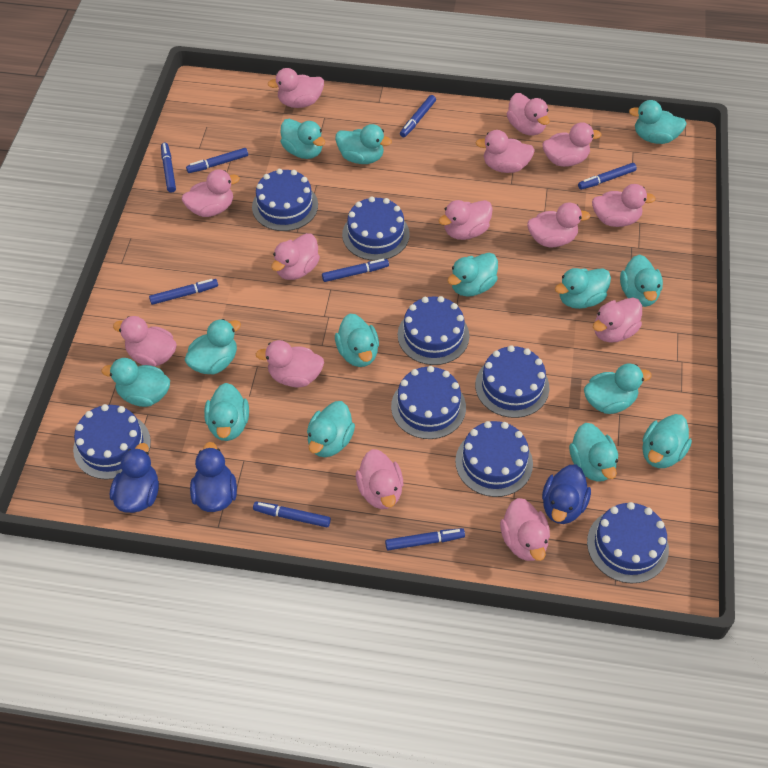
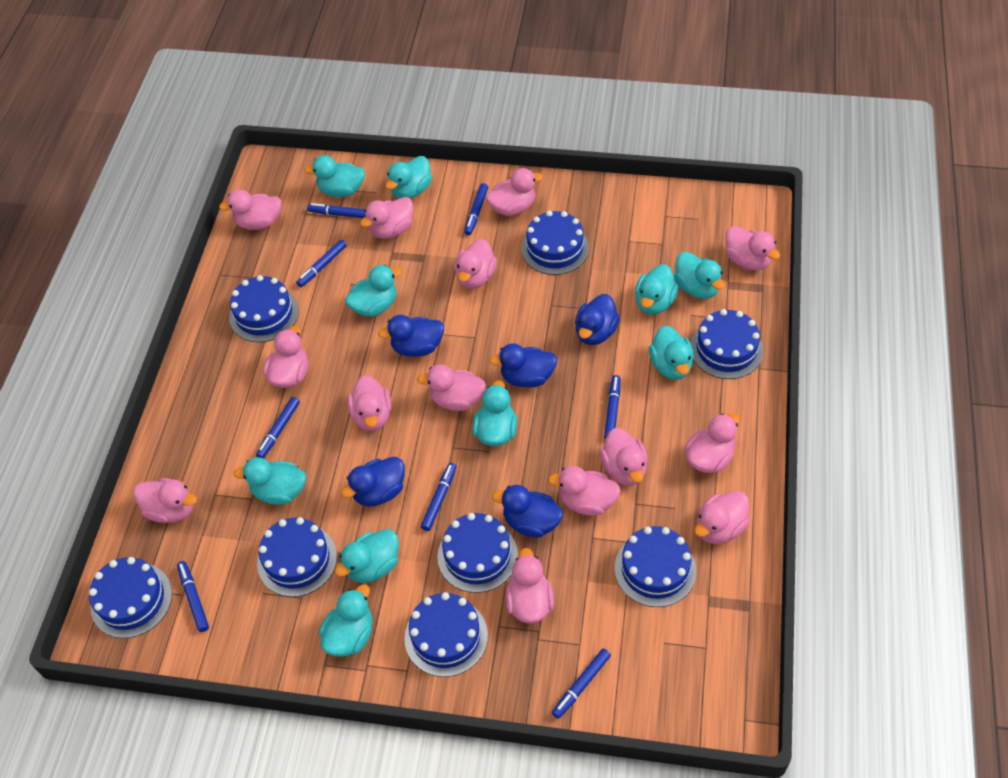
blue duck: [110,443,159,513] [190,442,237,512] [542,465,591,524] = 3 -> [341,457,405,507] [378,315,444,357] [489,343,557,388] [492,485,563,538] [575,294,620,345] = 5
turquoise duck: [102,358,170,407] [185,319,241,374] [204,383,249,441] [280,119,325,159] [307,401,355,457] [335,124,392,164] [335,314,379,367] [447,253,498,297] [555,268,611,309] [569,423,618,482] [584,363,652,414] [620,254,663,307] [629,100,687,144] [642,414,692,468] = 14 -> [233,457,306,505] [304,155,365,197] [319,584,372,656] [335,529,399,583] [345,265,402,317] [385,156,432,199] [472,380,517,446] [635,264,679,315] [649,326,694,380] [674,252,725,299] = 10

